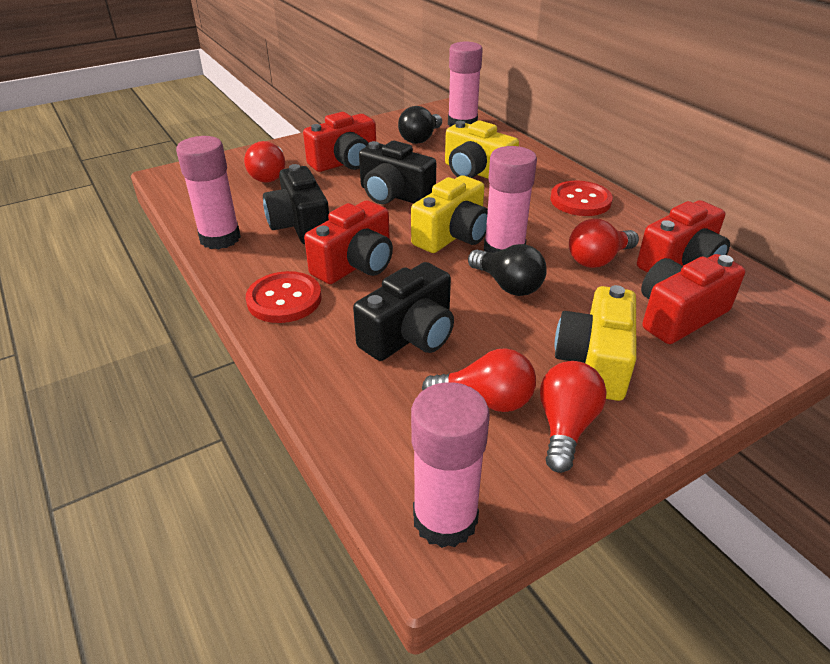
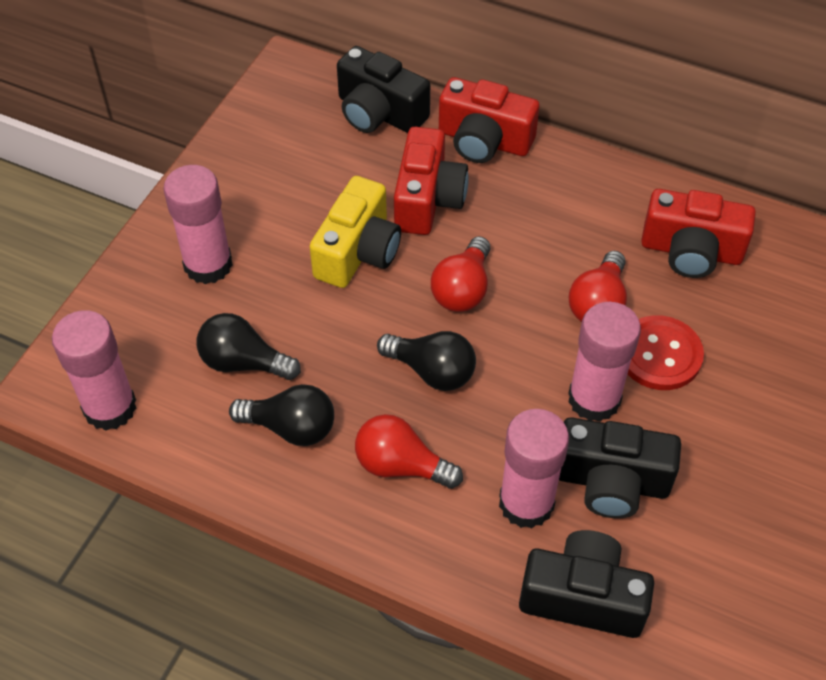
black light bulb: [398,106,442,144] [468,244,547,296] = 2 -> [197,313,301,380] [229,384,334,446] [377,331,476,391] = 3
red button: [246,271,322,323] [551,181,613,216] = 2 -> [628,315,704,390] = 1
red camera: [303,112,376,172] [304,200,393,284] [637,200,730,273] [641,254,745,344] = 4 -> [394,127,469,235] [439,77,540,163] [641,189,756,278] = 3
red light bulb: [244,141,285,183] [422,348,536,412] [540,361,607,473] [569,218,639,268] = 4 -> [355,414,463,489] [431,236,490,312] [569,251,627,322] = 3
yellow camera: [411,175,488,253] [445,120,519,179] [555,285,637,401] = 3 -> [310,176,401,288] = 1

